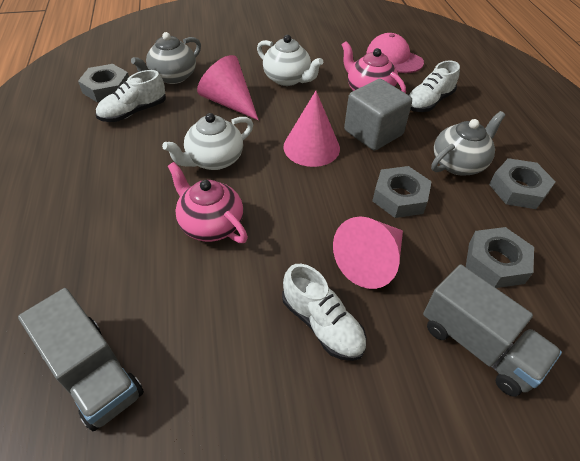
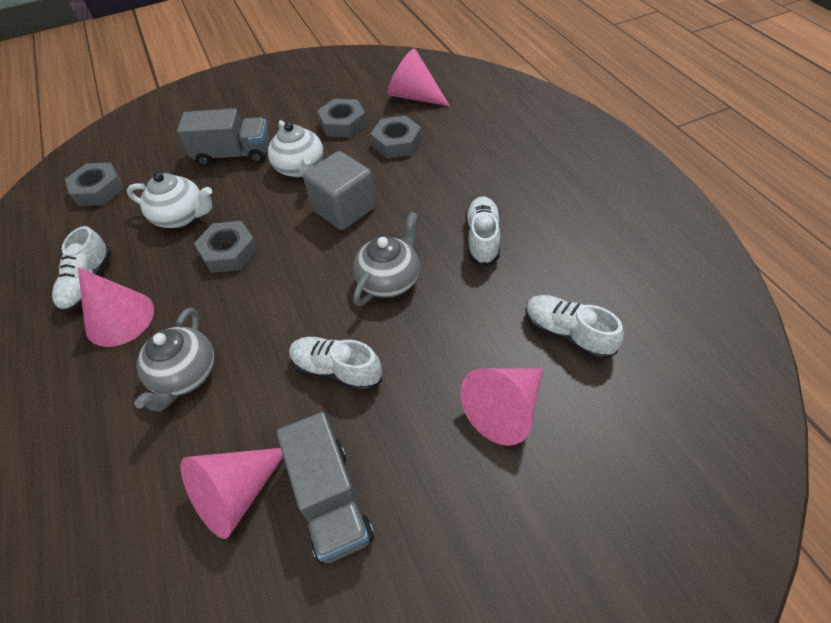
pink cap: [366,33,424,73] = 1 -> none = 0
pink cone: [197,55,258,120] [283,91,340,167] [333,216,403,289] = 3 -> [78,267,154,347] [181,448,283,539] [387,48,450,106] [460,368,543,446] = 4
pink teapot: [168,162,248,243] [342,41,406,93] = 2 -> none = 0
white shoe: [96,70,166,122] [282,264,367,361] [408,60,460,112] = 3 -> [52,226,111,313] [289,337,382,392] [465,196,500,266] [525,295,624,360] = 4

